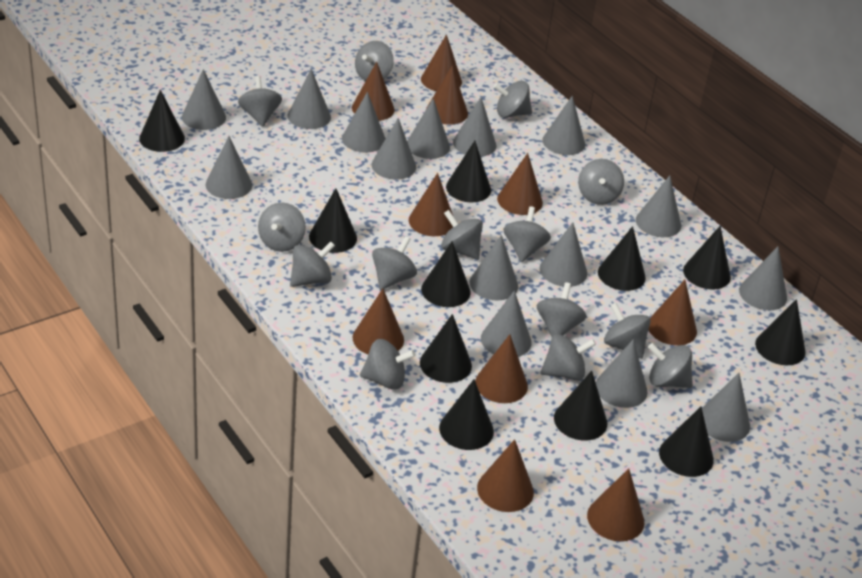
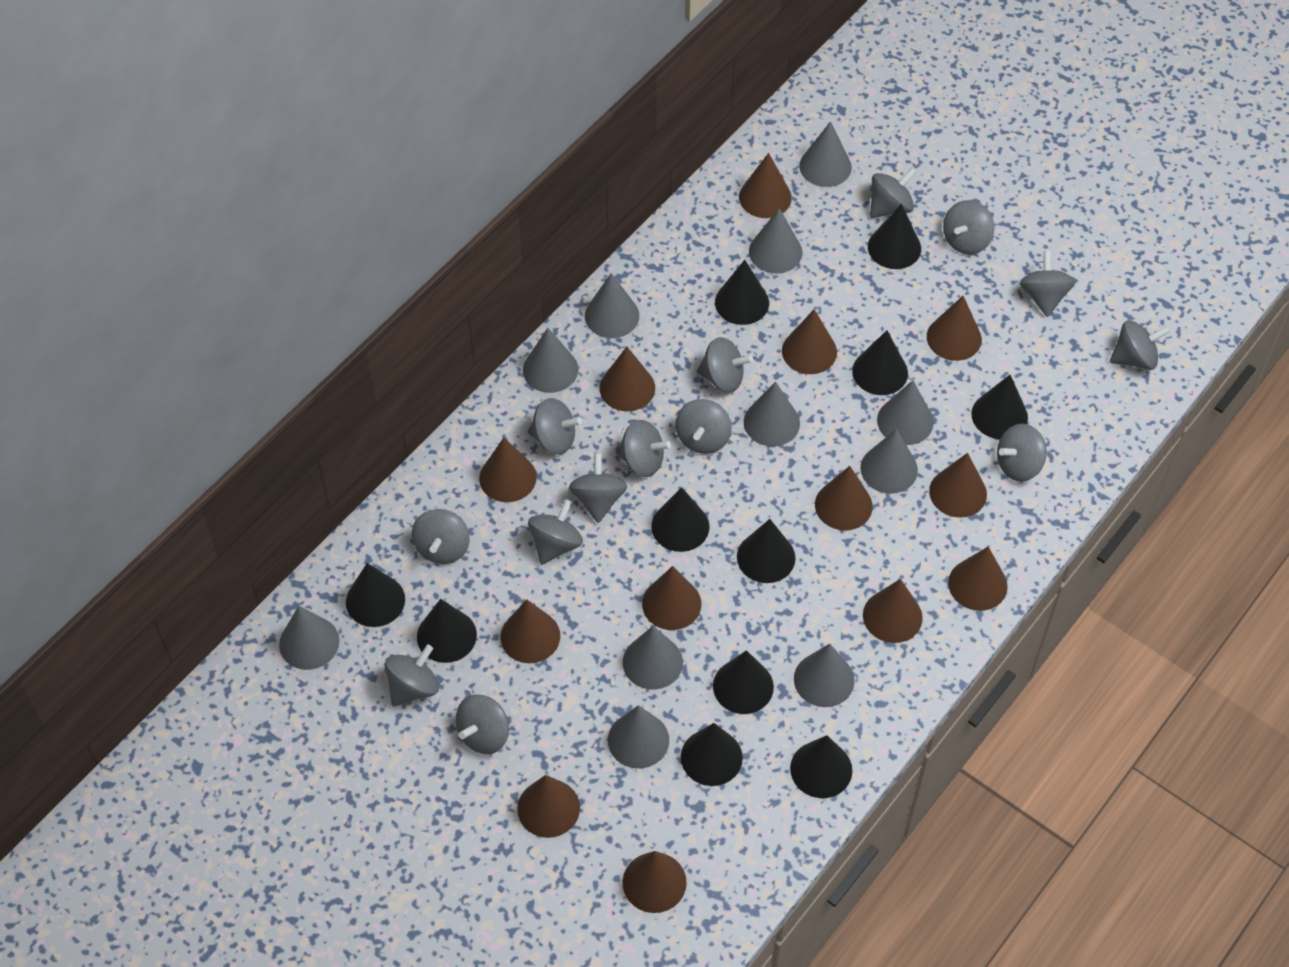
brown cone: [352,62,395,121] [353,288,404,354] [409,173,453,236] [421,34,462,91] [426,65,468,125] [475,334,528,403] [477,439,534,512] [497,153,543,215] [587,468,644,541] [648,280,697,345] = 10 -> [479,438,537,502] [500,599,560,663] [517,775,580,838] [600,347,655,411] [623,851,687,913] [642,566,701,630] [739,153,792,218] [782,309,837,374] [815,466,873,530] [863,579,923,643] [927,296,982,361] [929,453,987,518] [948,547,1008,611] = 13
grey cone: [182,69,226,130] [206,136,252,199] [287,69,331,129] [342,92,386,153] [372,118,416,180] [407,98,450,159] [453,97,496,157] [469,235,518,300] [481,290,532,357] [540,222,587,287] [542,96,585,155] [596,339,647,408] [636,175,681,237] [702,373,750,442] [739,246,787,310] = 15 -> [279,606,339,670] [523,328,578,393] [585,273,639,338] [608,705,669,768] [623,626,683,690] [744,381,800,446] [749,208,802,273] [794,644,855,707] [799,121,852,187] [861,429,918,494] [877,380,934,445] = 11

